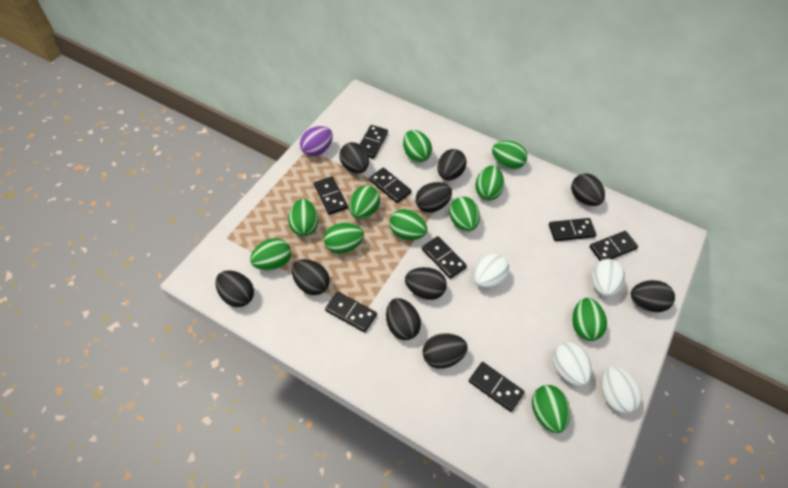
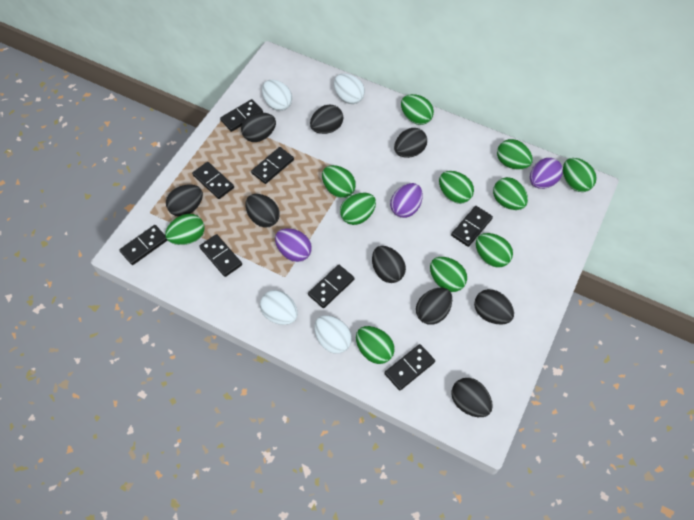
black egg: [215,270,254,307] [292,259,330,295] [339,142,369,174] [386,298,421,340] [405,267,447,300] [416,182,452,213] [423,333,468,369] [437,149,467,181] [571,174,605,206] [631,280,675,312] = 10 -> [166,184,203,217] [241,113,276,142] [245,194,280,228] [310,105,343,134] [372,246,406,283] [394,128,427,158] [416,288,452,325] [451,378,493,417] [474,289,514,325] = 9
purple egg: [300,126,333,156] = 1 -> [275,228,312,262] [390,183,423,218] [530,158,563,189] = 3

